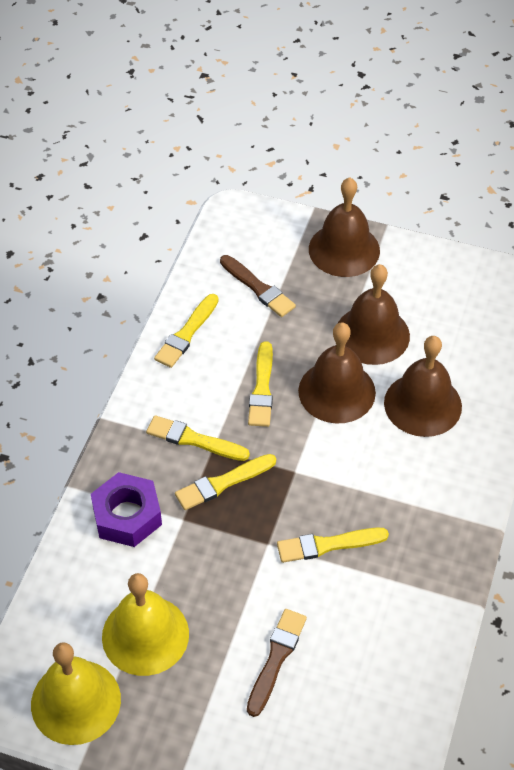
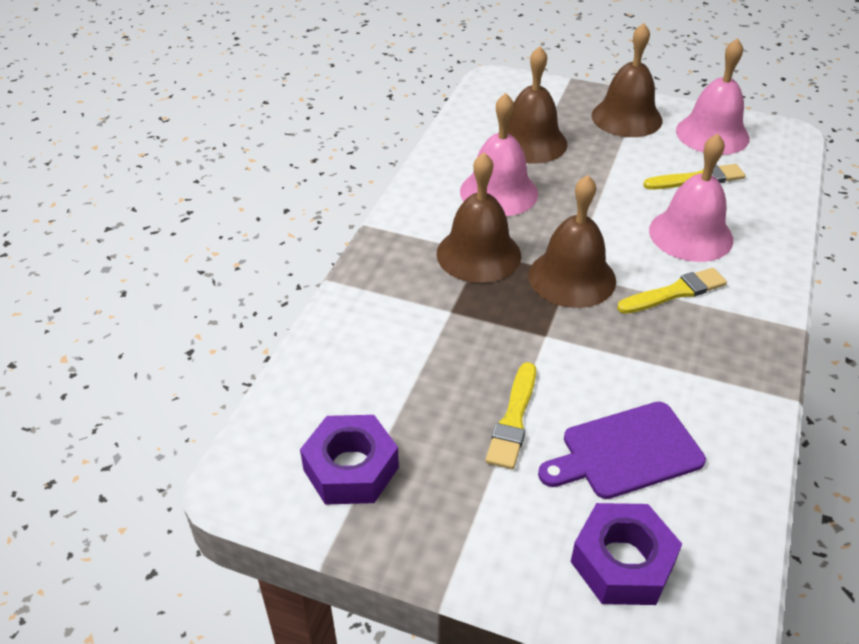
brown brush: [220,255,296,317] [247,609,307,717] = 2 -> none = 0
pink bell: none = 0 -> [460,93,538,216] [649,134,733,262] [676,38,750,155] = 3
purple cutting board: none = 0 -> [538,402,706,499] = 1
purple nut: [91,472,162,547] = 1 -> [300,415,399,504] [571,503,682,605] = 2
yellow bell: [31,642,121,745] [102,573,189,676] = 2 -> none = 0
yellow brush: [146,415,250,461] [154,294,219,368] [175,454,276,510] [248,341,273,427] [277,528,389,563] = 5 -> [486,362,536,469] [617,268,727,314] [643,164,745,189] = 3

